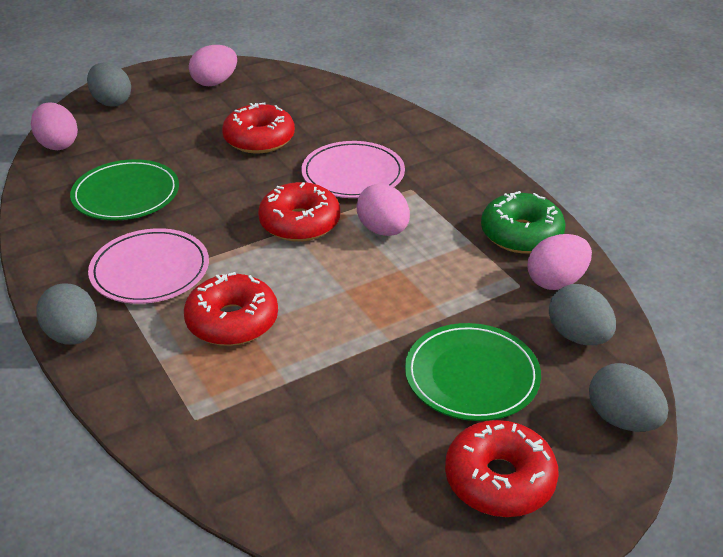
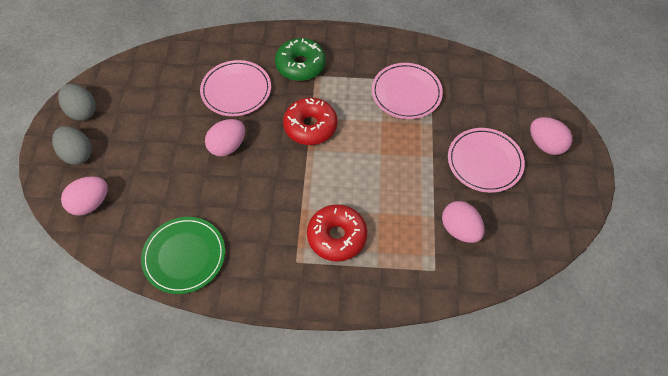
green plate: [70,159,179,221] [405,323,541,421] = 2 -> [141,217,225,294] = 1
grey egg: [36,283,97,345] [87,62,131,107] [549,284,616,345] [589,363,668,432] = 4 -> [52,126,92,165] [58,84,96,121] = 2
pink plate: [88,228,209,304] [301,141,405,198] = 2 -> [200,60,271,116] [372,63,443,119] [448,128,525,193] = 3
red donut: [184,272,278,346] [222,102,295,153] [258,182,340,242] [445,420,559,517] = 4 -> [283,98,337,145] [307,204,367,262] = 2

